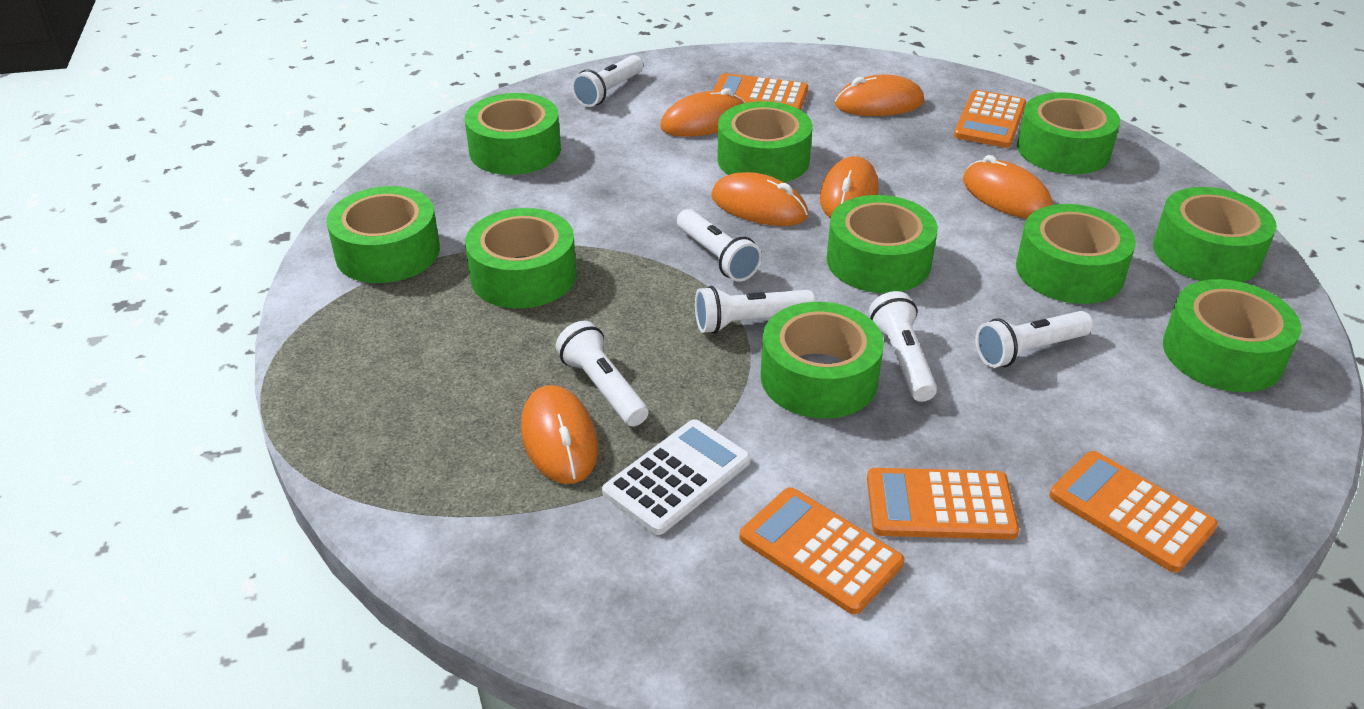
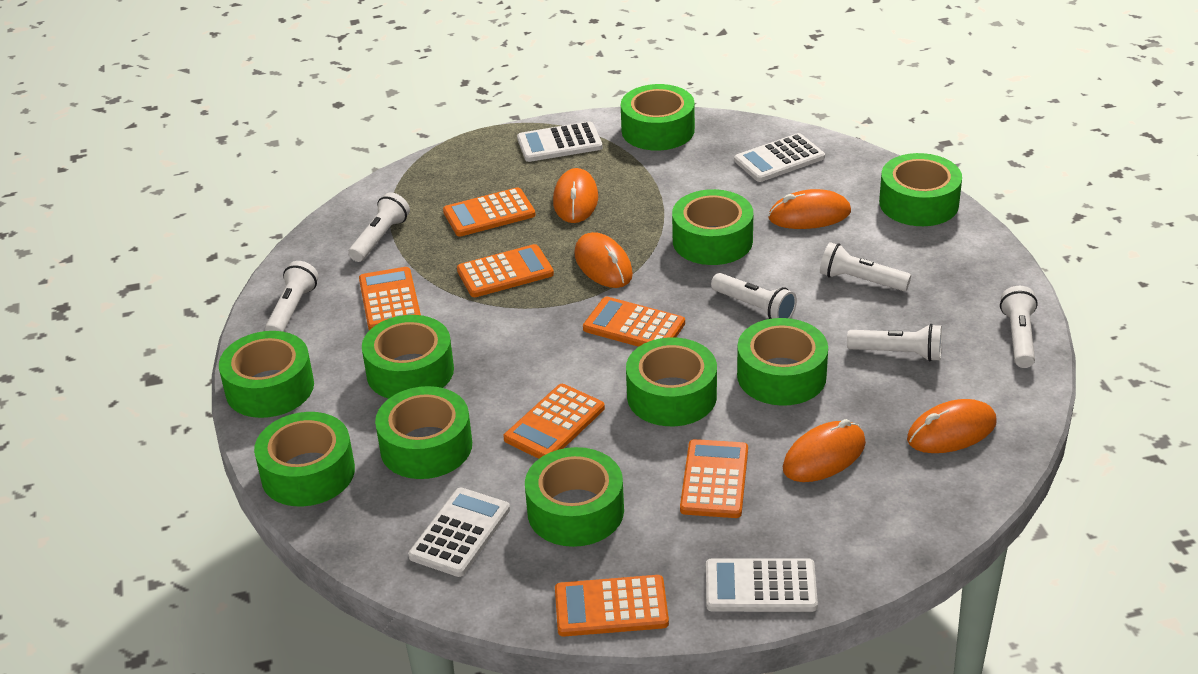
orange calculator: [713,73,808,110] [739,487,904,615] [867,468,1019,540] [954,90,1026,148] [1049,451,1218,573] = 5 -> [359,267,421,330] [443,187,536,236] [457,244,554,297] [504,384,605,459] [555,575,669,637] [583,297,685,347] [680,439,748,518] = 7
orange mouse: [521,385,598,484] [660,88,745,137] [711,172,808,226] [820,156,879,218] [835,75,924,116] [963,155,1053,219] = 6 -> [553,168,598,223] [574,232,633,288] [768,189,851,229] [783,419,866,482] [907,399,997,453] = 5
white calculator: [602,419,751,535] = 1 -> [408,488,510,577] [517,121,603,162] [706,558,818,612] [734,133,825,182] = 4

